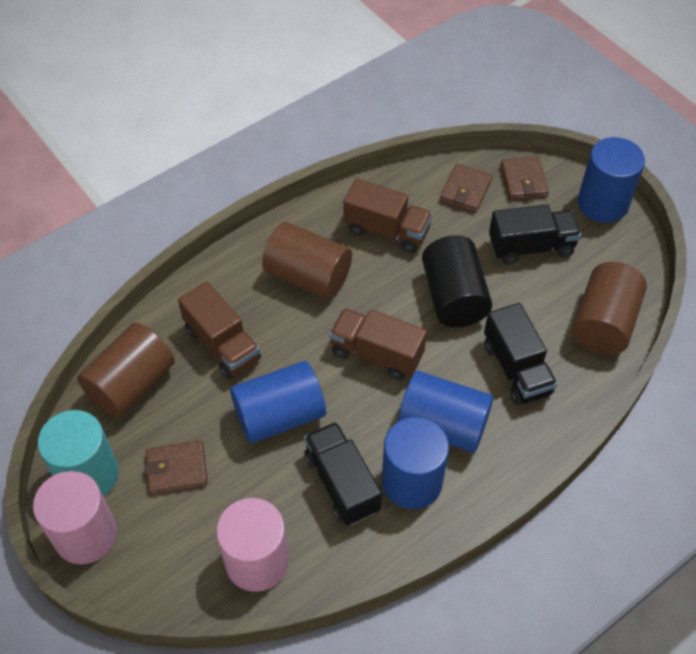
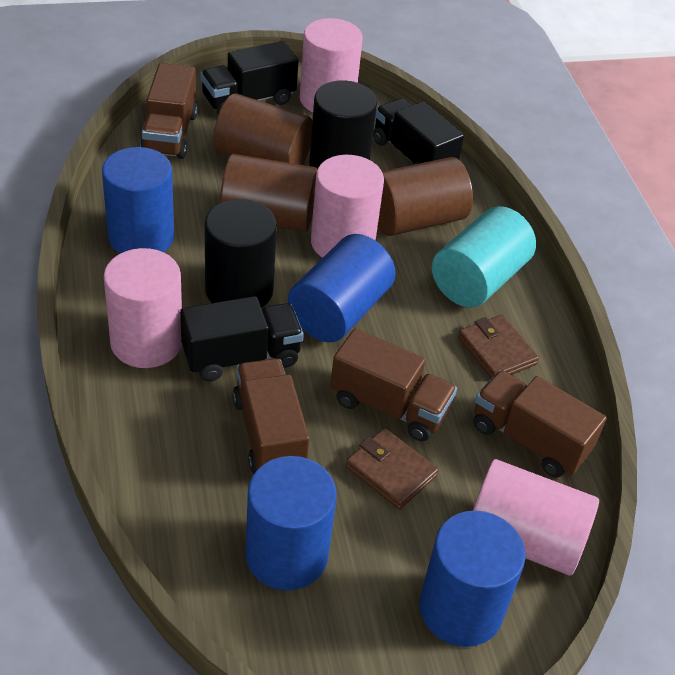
black cylinder: [422,235,492,327] = 1 -> [205,199,277,308] [309,81,377,169] = 2
brown truck: [178,281,261,379] [329,308,427,380] [343,178,433,253] = 3 -> [140,63,198,159] [233,359,310,474] [330,328,457,441] [473,370,607,478] = 4
brown wallet: [144,440,208,494] [440,163,493,213] [501,156,549,200] = 3 -> [346,428,439,509] [458,315,539,378] = 2
pink cylinder: [33,471,117,564] [216,498,289,592] = 2 -> [104,248,182,368] [300,18,363,112] [311,155,384,258] [473,459,599,575] = 4

